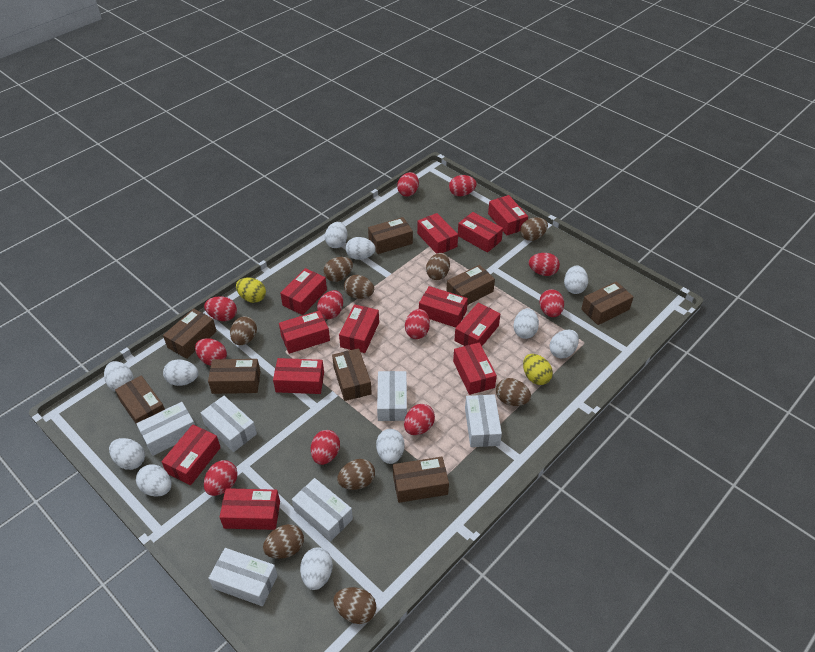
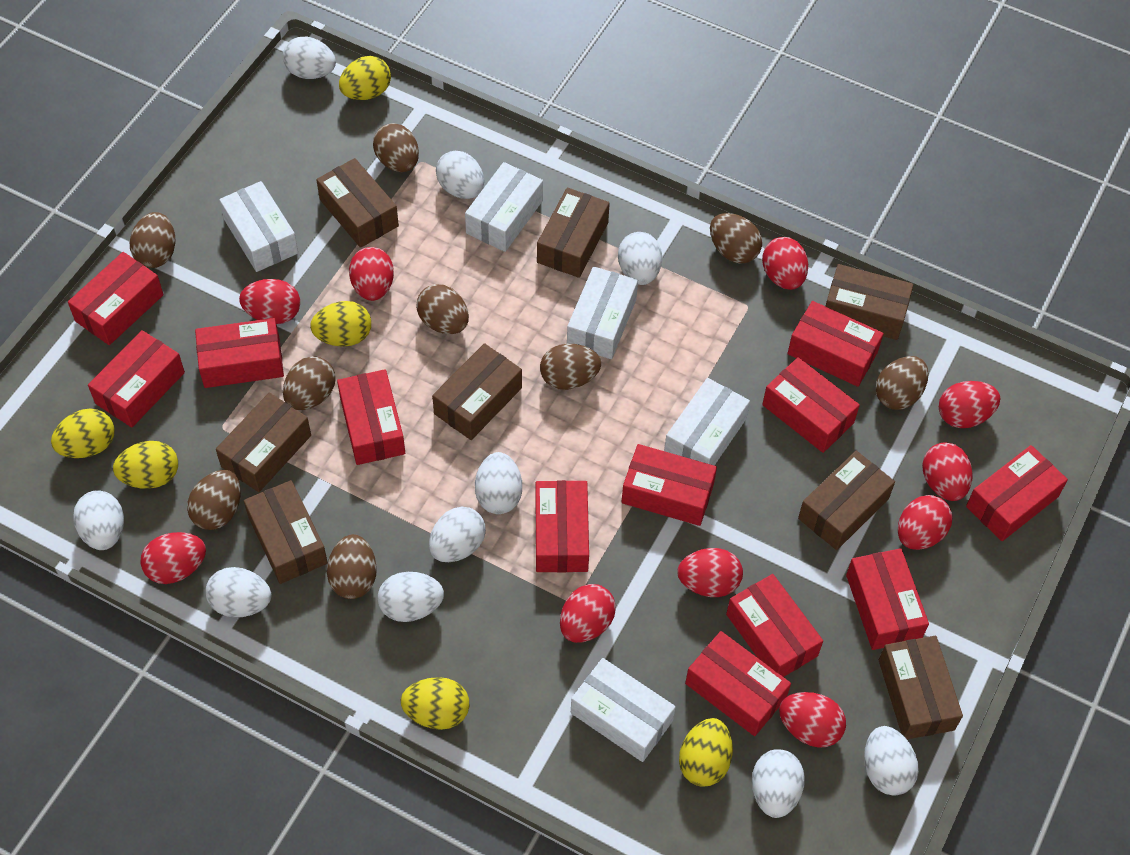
red egg: [195,338,227,366] [204,296,237,321] [204,460,238,496] [311,430,340,465] [317,290,343,319] [397,172,419,197] [404,404,435,435] [405,309,430,339] [449,175,477,196] [529,253,560,276] [539,289,564,317] = 11 -> [140,532,206,584] [239,279,300,324] [349,247,394,301] [560,584,616,643] [677,548,743,597] [762,237,808,290] [779,692,846,748] [898,495,952,550] [922,442,973,501] [939,381,1000,428] = 10
white box: [136,402,195,456] [201,396,257,452] [208,548,278,606] [292,478,353,542] [377,371,407,421] [465,394,502,447] = 6 -> [219,181,298,272] [465,162,543,252] [567,267,638,359] [571,658,676,762] [664,378,750,466] = 5
white egg: [104,361,134,392] [109,438,145,470] [136,464,171,497] [163,359,198,386] [300,547,333,590] [325,222,347,248] [345,237,376,260] [376,429,404,464] [513,308,539,339] [549,330,579,358] [564,265,588,294] = 11 -> [73,490,124,550] [205,567,271,618] [283,37,336,79] [378,572,444,622] [429,507,486,562] [436,151,484,199] [475,452,522,514] [618,232,662,285] [752,749,805,818] [864,726,919,796] = 10
yellow egg: [236,278,266,303] [523,354,553,385] = 2 -> [51,408,115,458] [113,441,178,489] [310,301,371,347] [339,56,391,100] [401,677,469,730] [679,718,733,787] = 6

